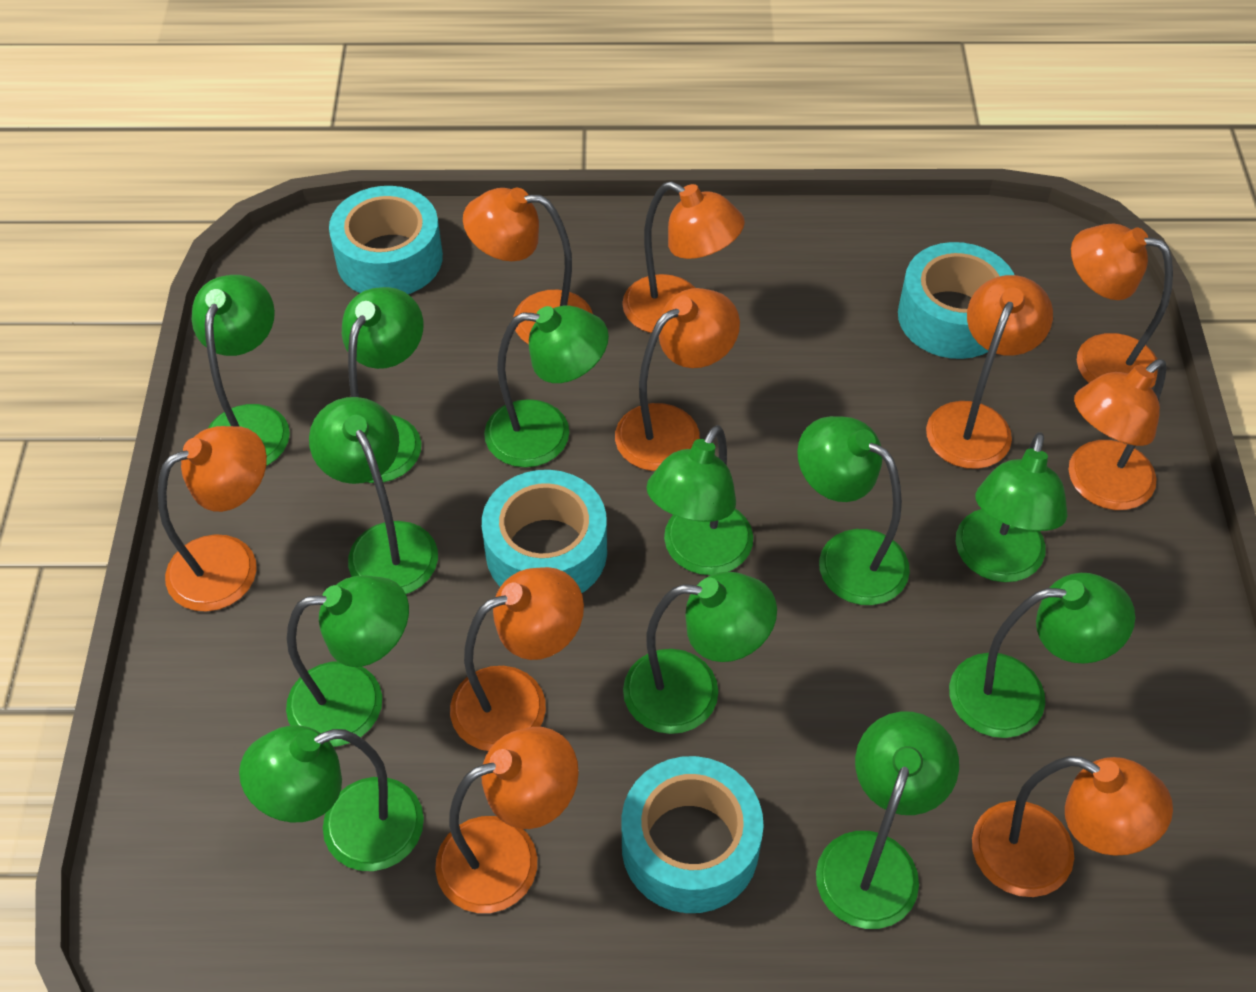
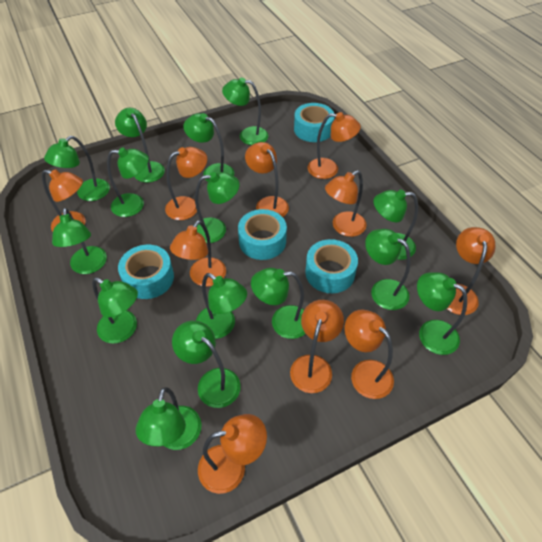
green lamp: [191,275,290,466] [239,725,424,871] [286,575,409,747] [309,397,438,594] [342,287,424,483] [484,305,609,468] [623,572,777,734] [646,425,753,575] [797,416,910,605] [816,712,959,929] [949,573,1135,738] [956,432,1068,582] = 12 -> [44,136,110,201] [52,208,107,274] [92,278,138,344] [107,147,149,217] [115,108,165,183] [136,387,201,450] [172,321,241,408] [183,113,234,182] [195,172,240,243] [196,273,247,339] [222,78,269,145] [251,268,306,339] [365,229,411,310] [373,189,418,260] [417,272,467,355] = 15

